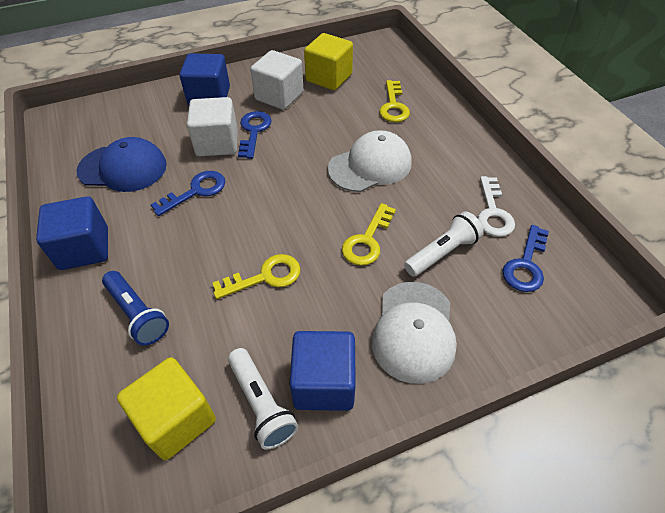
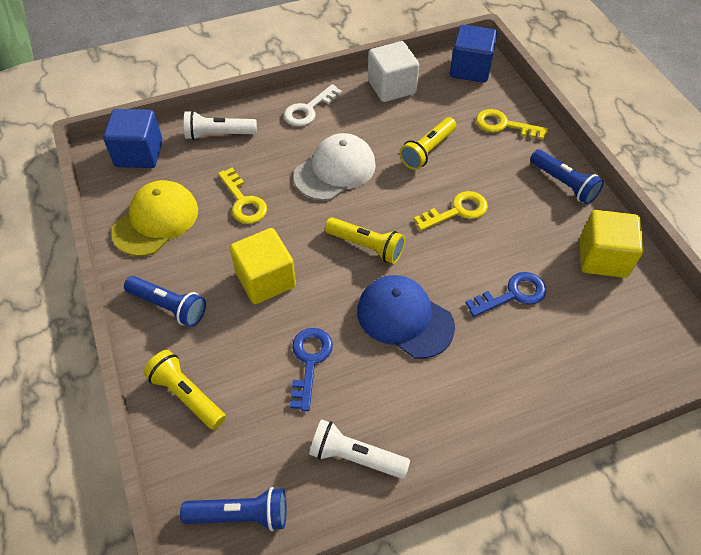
blue cube: [36,196,108,270] [179,53,230,106] [290,331,356,411] = 3 -> [103,109,163,168] [450,25,497,83] = 2
blue flashlight: [102,271,169,346] = 1 -> [124,276,206,327] [180,487,287,531] [530,149,604,204] = 3
blue key: [151,171,225,216] [238,111,272,159] [502,225,549,292] = 3 -> [290,328,333,411] [466,272,546,317] = 2
white cap: [328,130,412,192] [372,282,457,384] = 2 -> [294,133,376,201] = 1
white cube: [187,97,238,156] [250,50,303,110] = 2 -> [368,41,419,102] = 1
yellow cap: none = 0 -> [111,180,198,256] = 1
yellow flashlight: none = 0 -> [143,350,226,430] [325,217,405,264] [399,117,456,170] = 3

